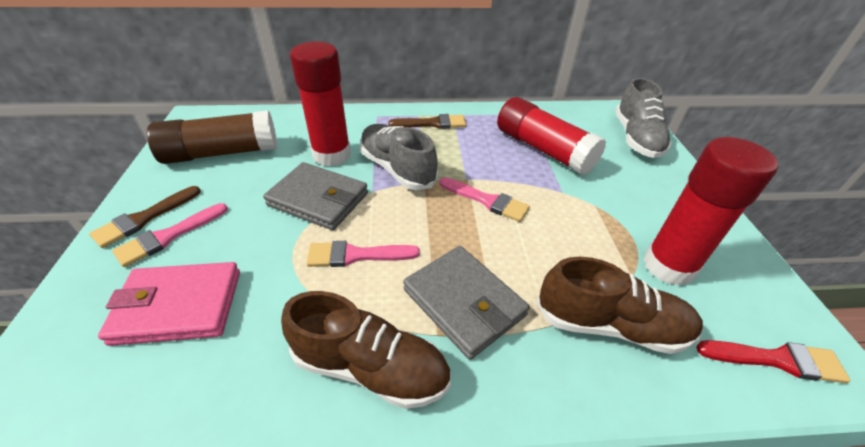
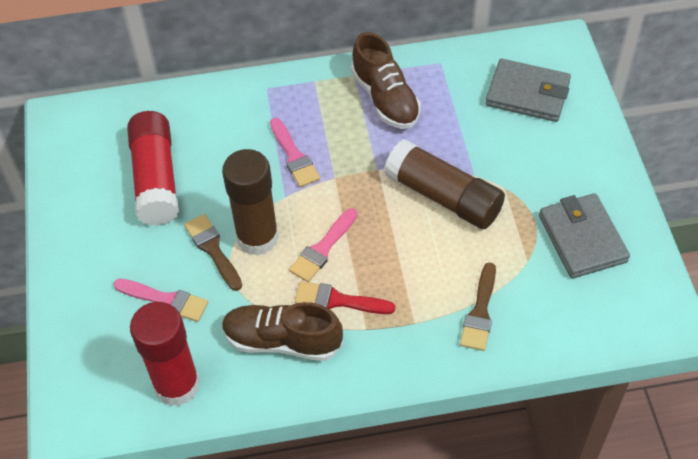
brown glue stick: [147,110,277,164] = 1 -> [222,149,279,256] [384,139,505,229] = 2
grey shoe: [360,124,438,190] [615,78,672,158] = 2 -> none = 0
pink wallet: [98,262,240,346] = 1 -> none = 0
red glue stick: [290,42,351,166] [497,97,606,175] [643,137,778,286] = 3 -> [127,111,179,226] [130,302,200,406] = 2

